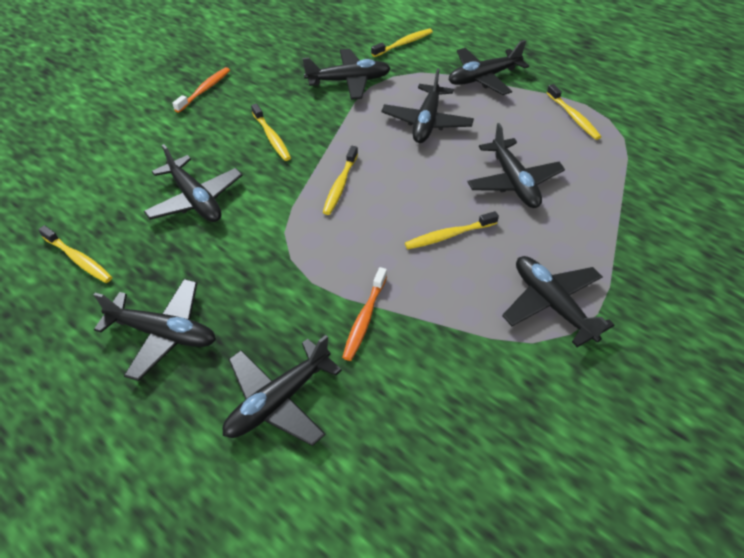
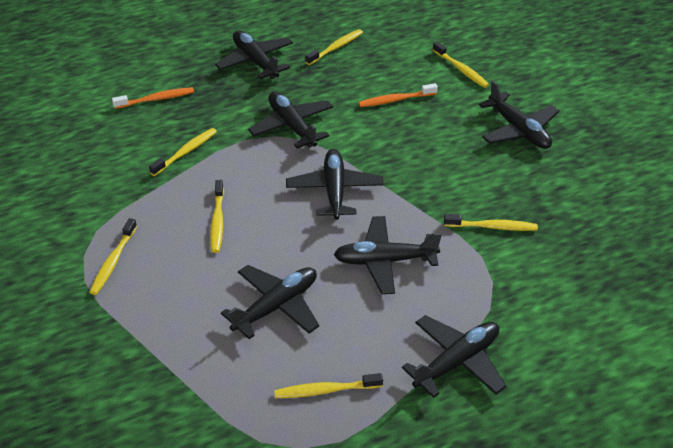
black plane: [94,279,216,381] [144,144,242,222] [223,335,342,446] [302,49,391,100] [381,68,474,143] [449,40,529,95] [467,123,565,208] [502,256,615,347] = 8 -> [215,30,293,79] [221,265,319,339] [248,92,333,149] [286,149,384,220] [334,216,442,294] [402,315,507,398] [479,81,559,149] = 7
yellow toothbrush: [38,225,112,283] [251,103,291,161] [323,146,358,215] [371,29,433,57] [405,211,499,249] [547,84,601,140] = 6 -> [89,218,137,295] [149,128,217,176] [210,180,224,253] [274,373,383,398] [305,29,363,65] [433,42,489,88] [444,214,538,231] = 7

